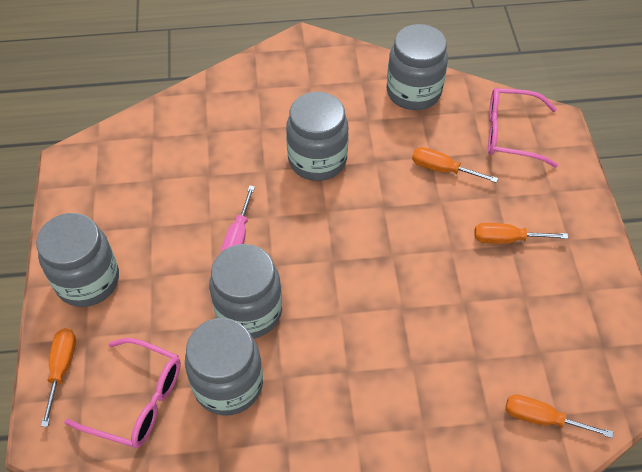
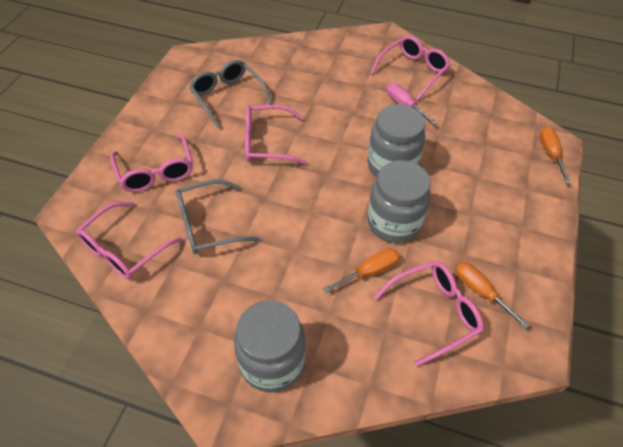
grey glasses: none = 0 -> [175,179,260,254] [189,60,272,128] = 2
grey jar: [36,213,119,307] [185,318,263,416] [209,244,282,338] [286,92,348,181] [387,24,448,110] = 5 -> [234,300,305,393] [367,104,425,177] [367,160,430,243] = 3
orange screwdriver: [41,328,76,427] [412,147,498,183] [474,223,568,244] [505,395,613,438] = 4 -> [323,248,400,293] [456,262,530,329] [540,127,571,184] = 3
pink glasses: [64,338,181,448] [488,88,558,168] = 2 -> [76,202,182,280] [110,135,193,192] [245,105,307,165] [370,35,451,100] [374,261,483,367] = 5

